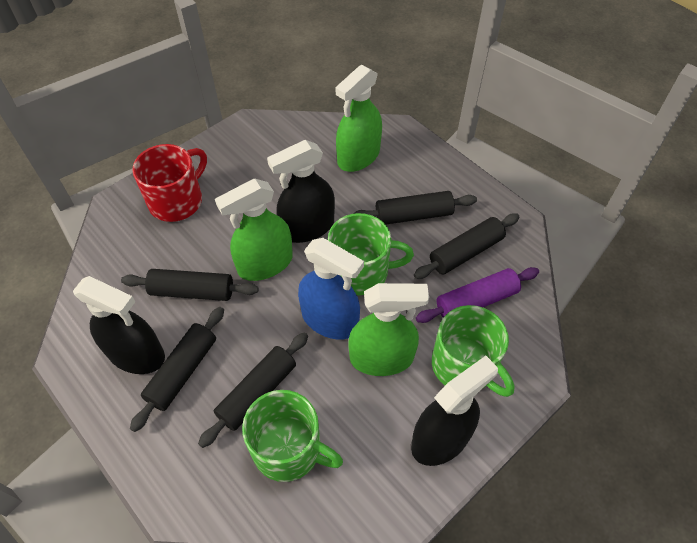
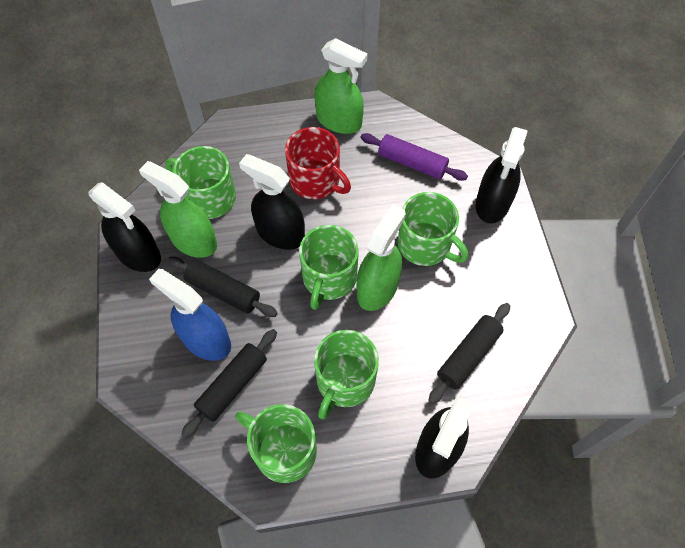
black rolling pin: [121,269,258,301] [130,307,224,432] [198,332,308,448] [353,191,477,225] [414,213,519,279] = 5 -> [168,257,278,317] [181,329,277,439] [428,303,510,404] = 3
black spray bottle: [73,276,165,374] [267,140,335,243] [411,356,498,466] = 3 -> [88,182,161,272] [239,154,305,250] [415,397,473,478] [476,127,528,223] = 4
green mug: [242,390,343,482] [328,213,414,295] [432,305,515,397] = 3 -> [165,146,236,219] [235,404,317,483] [299,225,359,310] [314,330,379,419] [398,192,468,266] = 5

